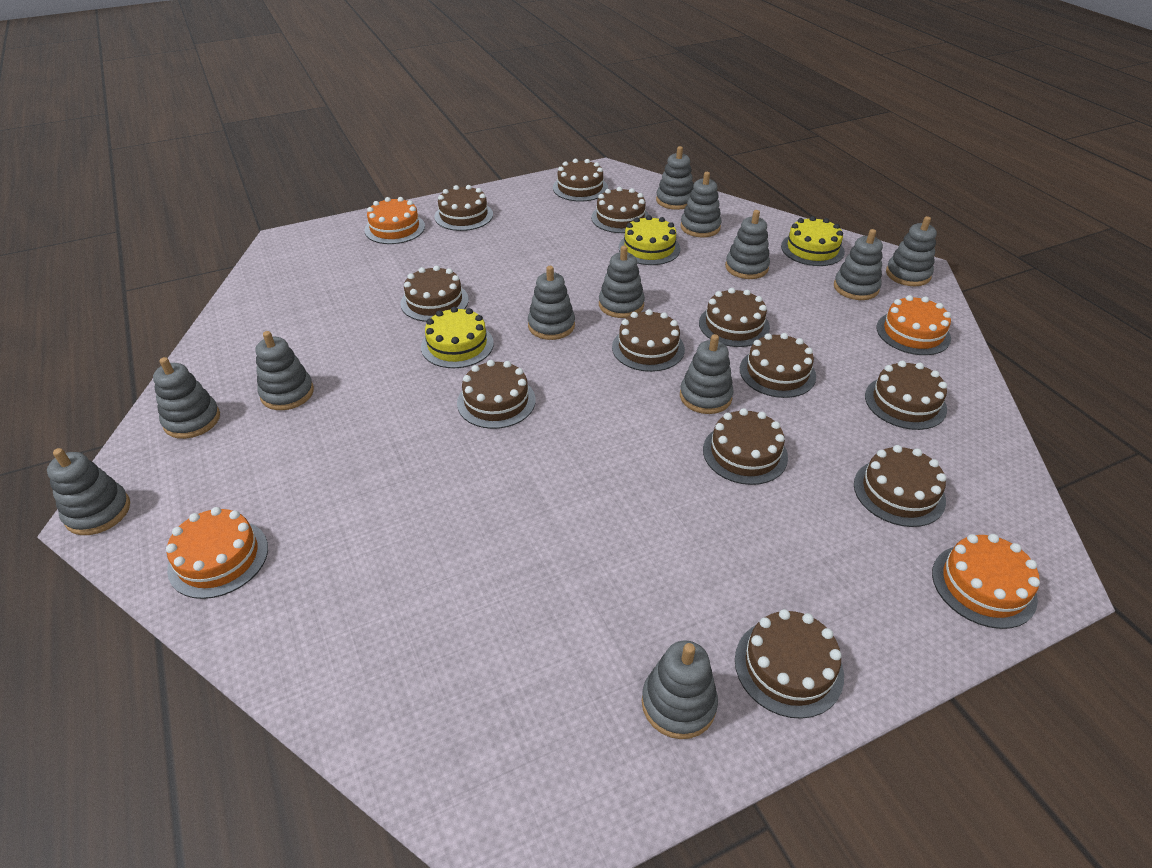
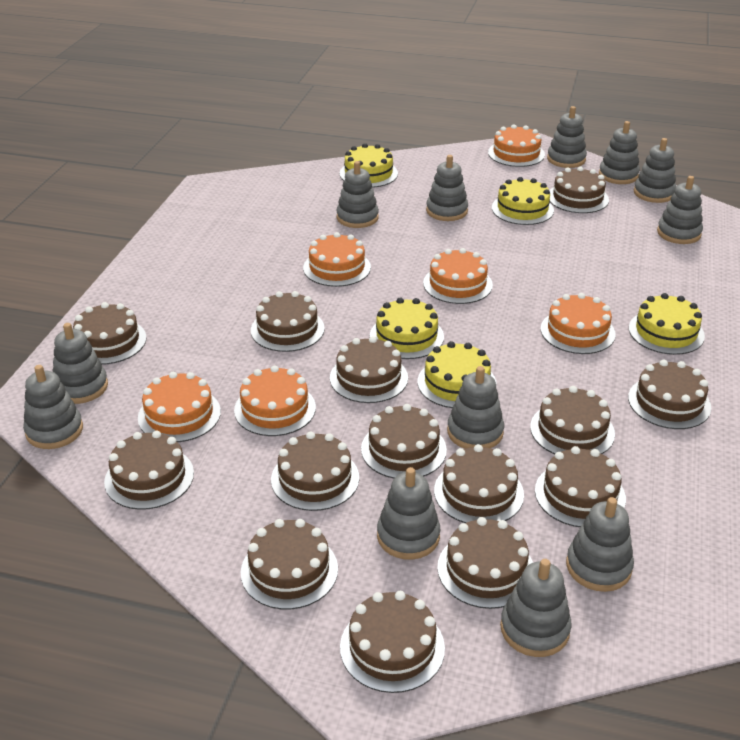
brown cake: [400,265,469,322] [434,185,493,231] [457,360,536,429] [553,159,608,202] [591,187,649,233] [612,309,685,372] [699,288,770,347] [703,408,788,485] [735,609,844,719] [740,333,816,398] [854,445,946,527] [865,360,947,430] = 12 -> [73,302,147,365] [104,431,194,510] [241,519,338,610] [251,291,325,352] [271,431,359,511] [330,336,408,403] [340,591,445,693] [361,404,447,478] [434,444,524,523] [437,517,533,609] [530,386,615,454] [535,446,626,527] [549,167,609,213] [628,360,711,429] = 14
orange cake: [166,507,268,599] [364,197,425,244] [876,295,951,355] [932,534,1040,629] = 4 -> [138,372,221,442] [234,365,316,436] [303,232,371,287] [423,248,493,304] [488,124,545,167] [541,293,616,354] = 6
yellow cake: [421,307,494,368] [619,215,681,265] [781,216,845,266] = 3 -> [340,143,398,188] [370,297,444,359] [417,341,497,408] [492,177,554,225] [629,293,705,355] = 5

